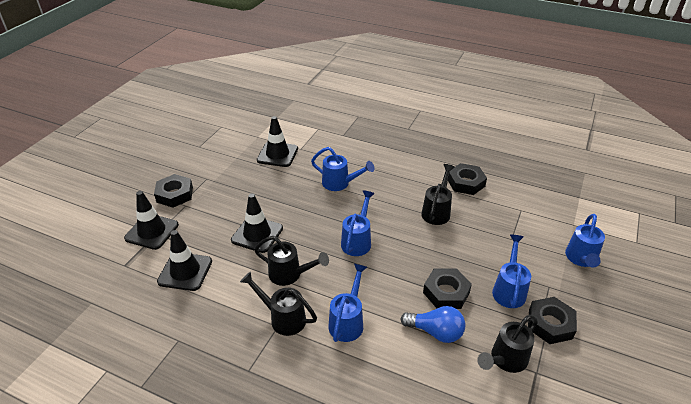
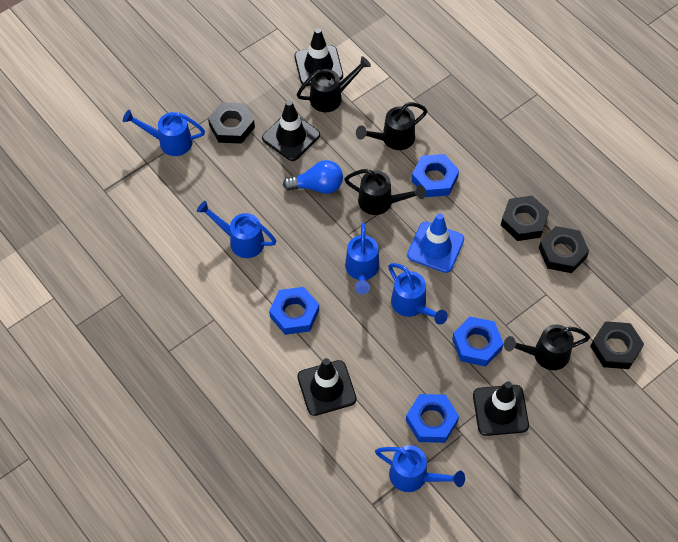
blue nut: none = 0 -> [269,287,319,335] [406,394,459,443] [412,154,459,197] [452,317,504,367] = 4
blue traffic cone: none = 0 -> [407,214,464,273] = 1

